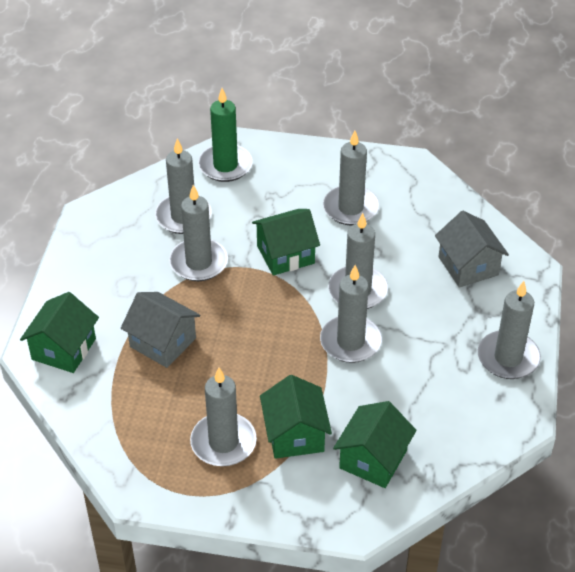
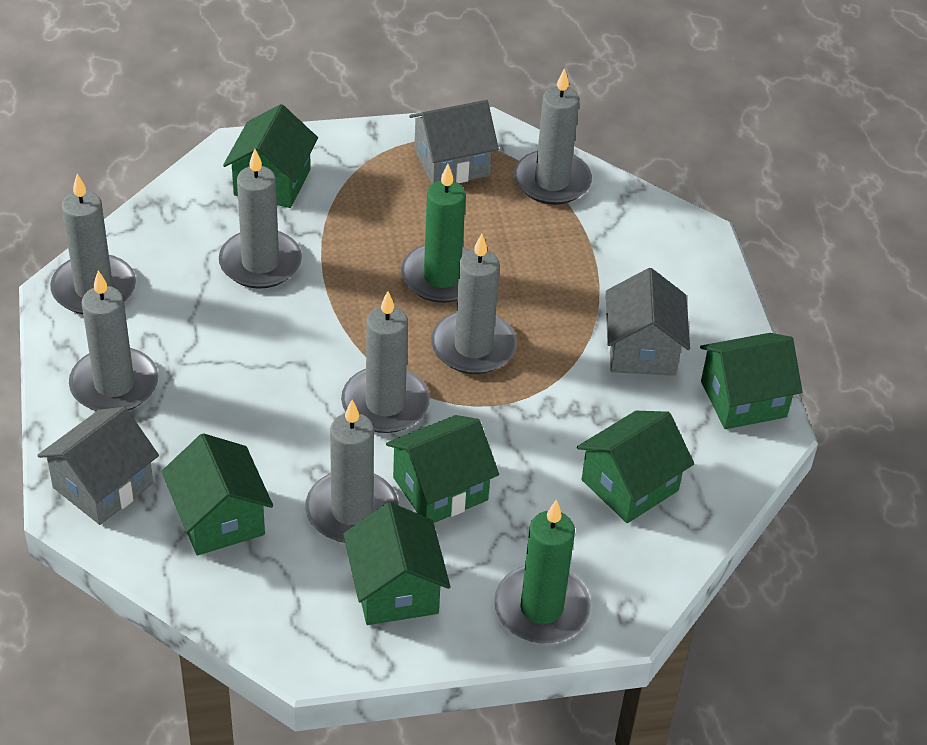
green candle: [198,88,253,182] = 1 -> [401,164,470,303] [494,500,591,644] = 2
green house: [20,292,99,373] [252,209,320,276] [260,375,332,459] [333,401,417,488] = 4 -> [161,433,273,556] [223,104,318,208] [343,502,450,625] [386,415,499,523] [577,411,694,523] [700,333,803,429] = 6
grey house: [121,292,200,368] [435,211,509,288] = 2 -> [37,407,159,525] [409,100,499,184] [606,268,690,376] = 3

